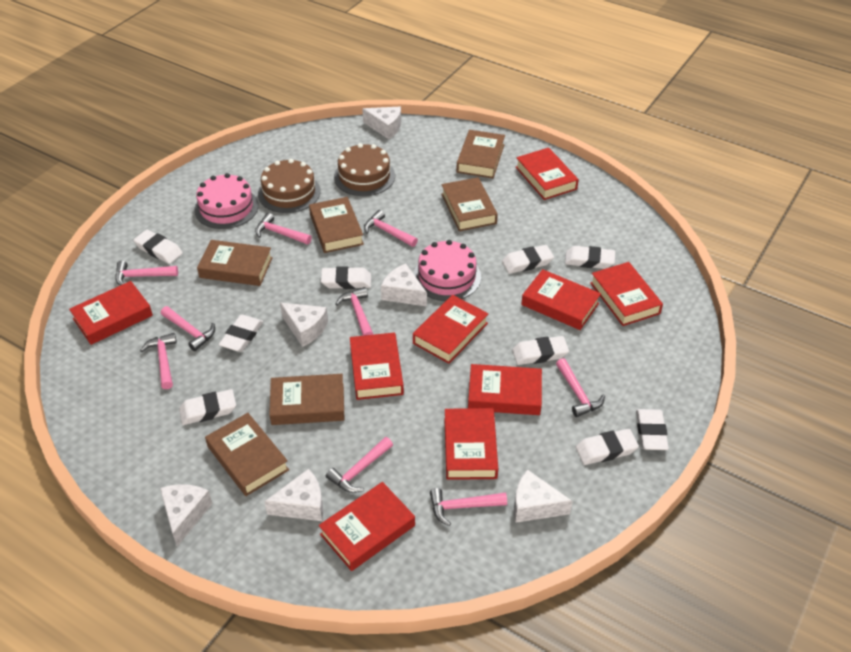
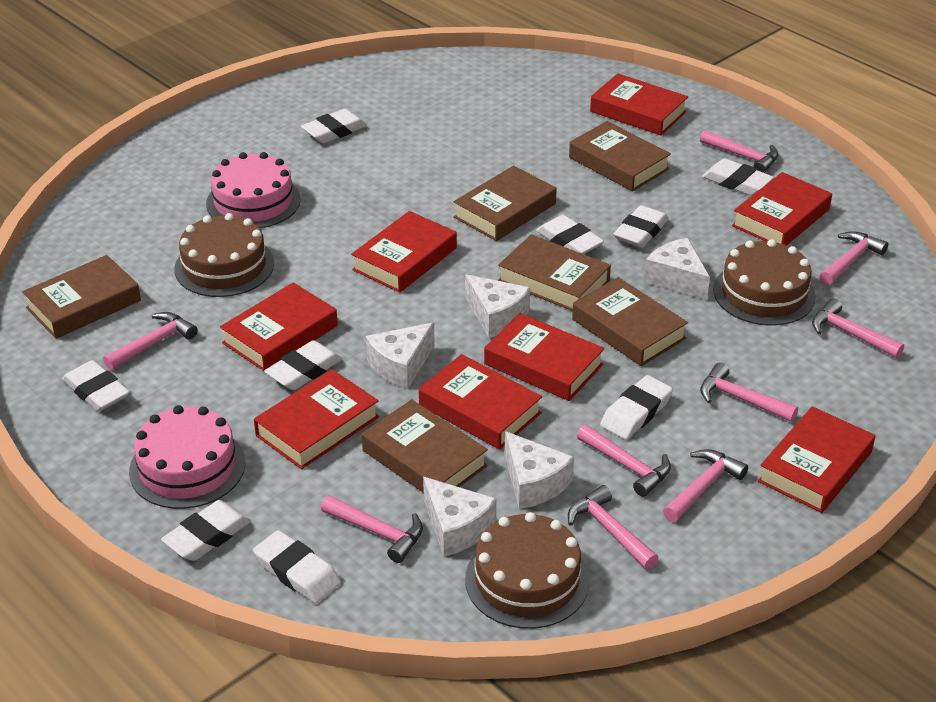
brown cake: [258,159,321,213] [334,143,395,196] = 2 -> [175,213,274,297] [465,512,589,629] [713,239,816,326] = 3
red book: [69,281,153,345] [319,482,415,571] [350,333,404,400] [413,295,489,364] [444,408,498,480] [468,364,542,415] [516,148,579,200] [521,269,601,330] [590,262,663,326] = 9 -> [220,282,338,371] [254,369,379,469] [351,211,457,293] [419,354,542,450] [484,313,605,401] [590,73,688,136] [732,172,832,245] [758,406,875,513] = 8
white cheese: [160,484,213,546] [264,469,323,521] [280,302,328,347] [362,107,401,139] [381,264,427,307] [514,469,573,523] = 6 -> [366,322,435,389] [423,477,496,557] [465,274,530,338] [505,431,574,509] [644,238,710,300] = 5

